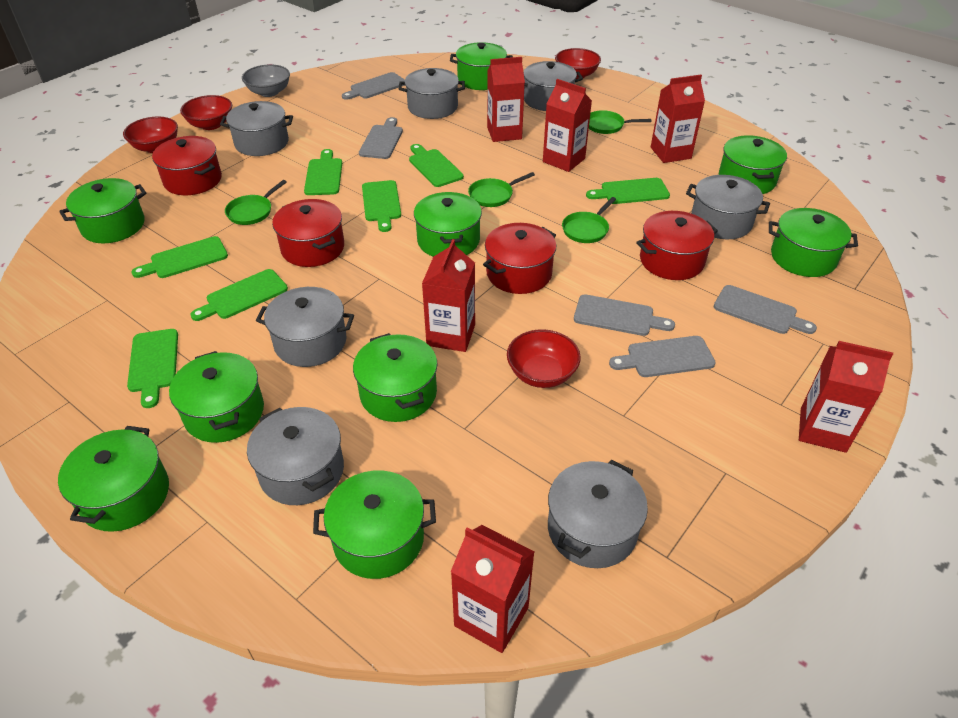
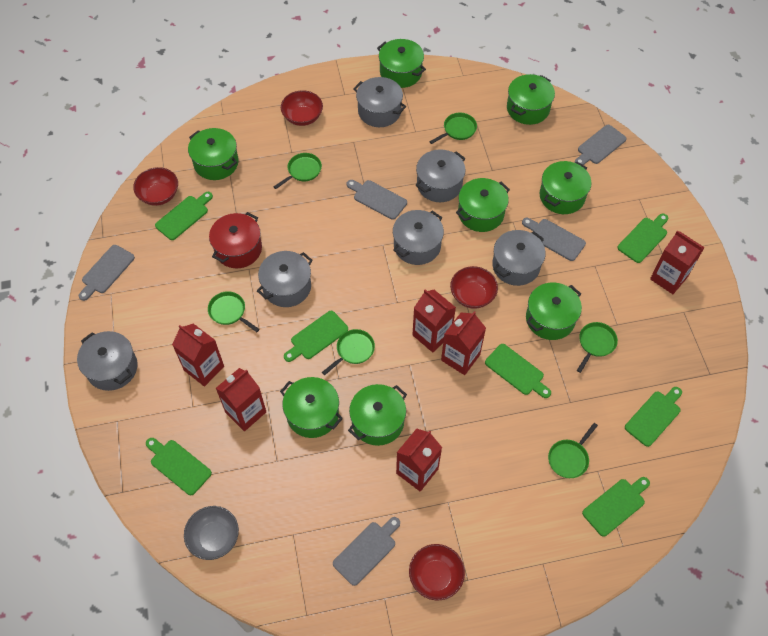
green pan: [225,180,287,225] [468,172,535,207] [562,197,616,243] [589,110,651,134] = 4 -> [208,291,260,332] [274,153,322,189] [322,329,375,375] [429,113,477,144] [548,423,598,478] [577,322,618,373] = 6
green pot: [58,426,169,532] [59,178,147,243] [169,351,264,443] [313,470,436,579] [353,333,438,422] [414,192,482,257] [450,42,513,90] [719,135,787,194] [769,208,858,277] = 9 -> [188,128,239,180] [280,377,343,438] [348,384,407,446] [377,39,426,88] [456,178,510,232] [507,74,555,125] [526,282,582,340] [540,161,592,214] = 8
grey pot: [220,101,293,156] [247,407,344,505] [256,287,354,367] [399,68,465,119] [524,61,583,111] [548,460,648,568] [686,175,770,239] = 7 -> [77,331,138,391] [257,251,313,307] [353,77,406,127] [393,210,444,265] [416,149,466,202] [492,230,546,286] = 6
red pot: [152,136,222,195] [272,199,344,267] [483,223,556,294] [636,211,718,280] = 4 -> [209,212,262,268] = 1

